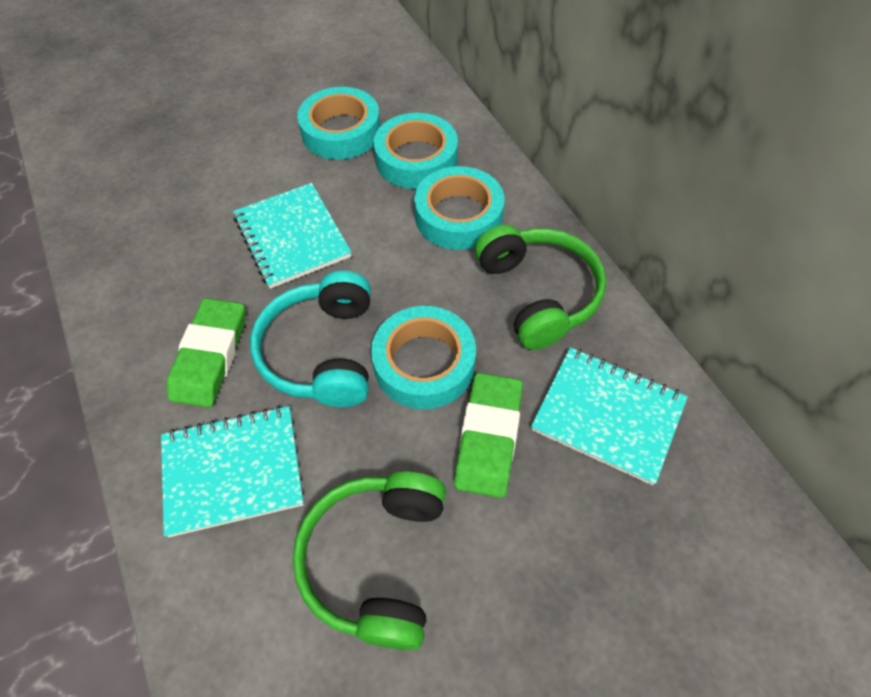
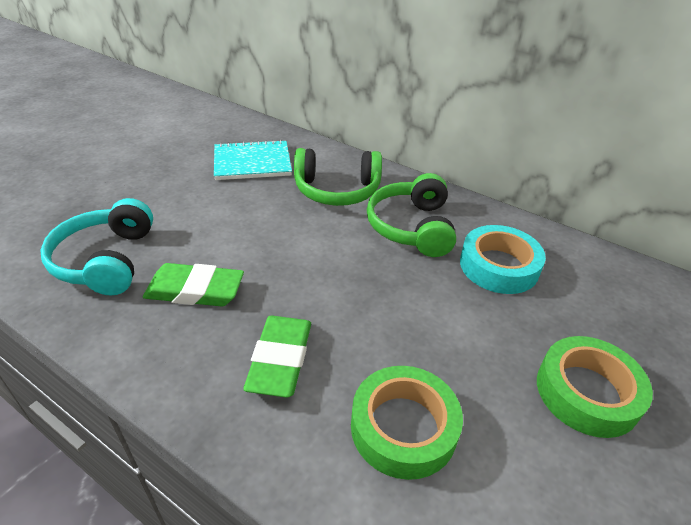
green tape: none = 0 -> [351,366,463,480] [537,336,653,438] = 2
turquoise notebook: [161,406,304,537] [233,183,352,289] [531,347,688,485] = 3 -> [214,139,292,180] = 1
turquoise tape: [297,87,381,160] [371,306,476,409] [374,113,458,189] [414,166,504,250] = 4 -> [460,225,546,294] = 1

